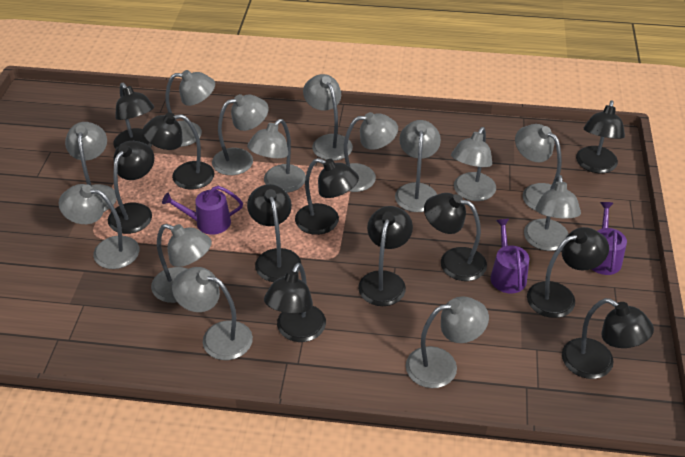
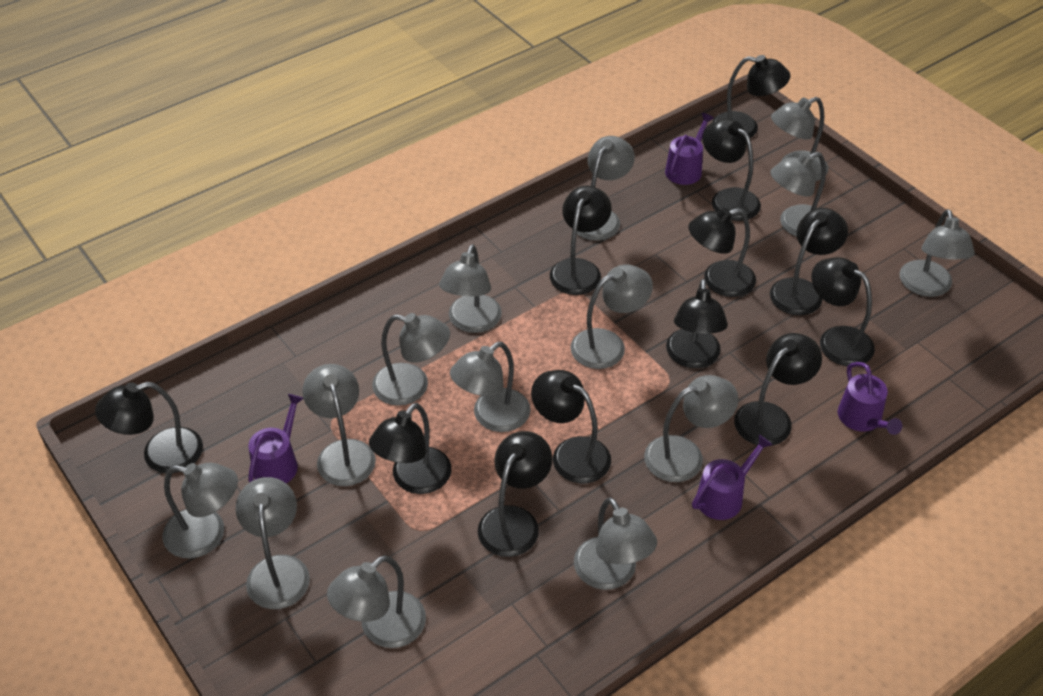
black lamp: [108,141,154,234] [113,83,154,149] [143,113,214,190] [247,184,301,282] [264,263,326,342] [295,158,359,235] [358,206,413,306] [424,193,487,281] [527,227,609,318] [562,298,654,379] [576,100,625,173] = 11 -> [95,382,203,473] [369,403,452,494] [478,431,552,557] [531,370,611,483] [550,186,612,295] [666,279,728,368] [688,208,756,297] [702,119,761,221] [712,55,790,138] [734,333,822,446] [770,208,848,315] [811,257,875,366] = 12
purple watering can: [162,186,243,235] [490,219,529,293] [592,202,627,275] = 3 -> [248,394,303,483] [665,113,714,185] [692,435,773,520] [838,362,902,435] = 4

